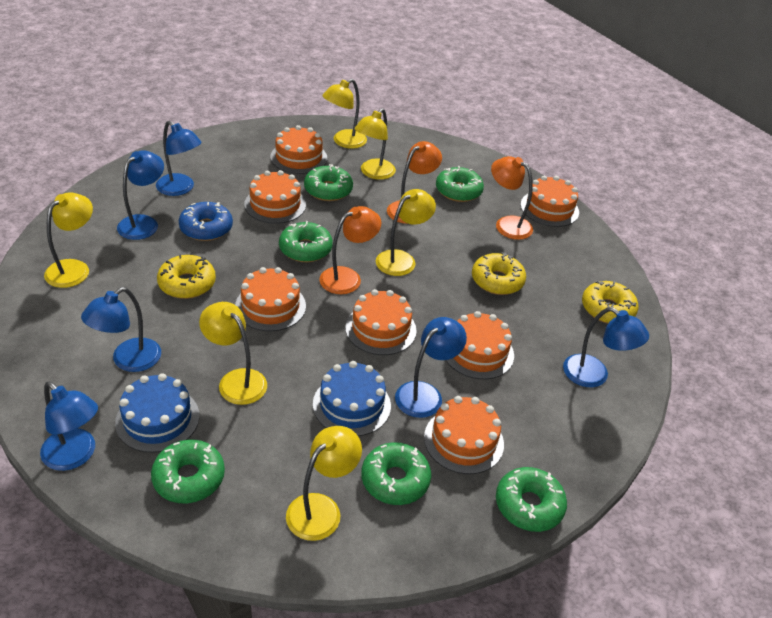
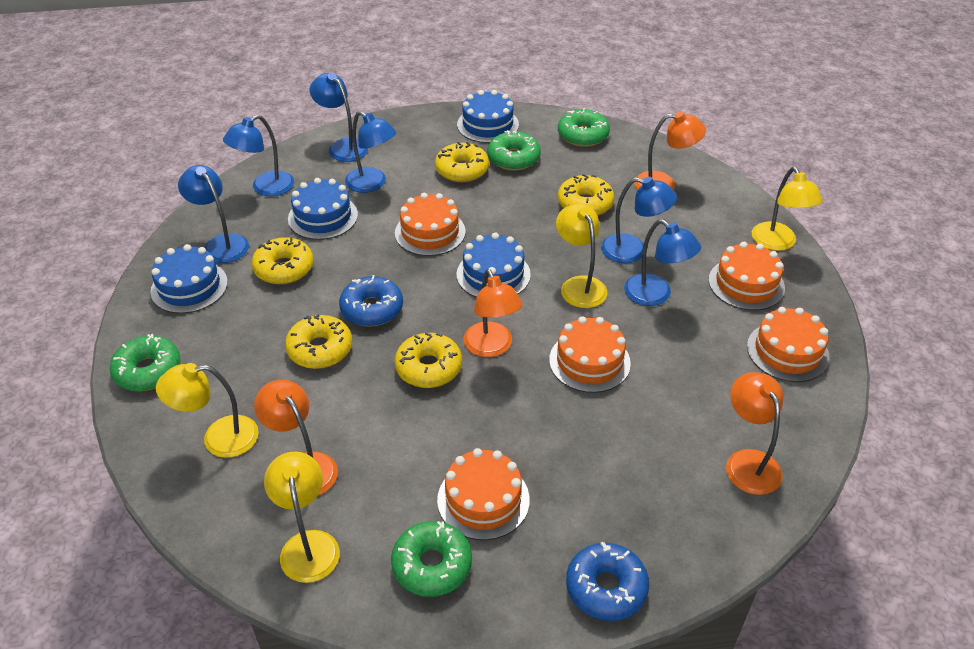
blue cake: [115,373,199,453] [313,361,391,436] = 2 -> [150,244,228,314] [288,178,358,240] [456,232,531,298] [457,90,519,143] = 4
blue donut: [179,202,233,241] = 1 -> [339,275,403,326] [566,542,649,621] = 2
green donut: [151,440,225,503] [279,221,333,262] [304,164,353,201] [361,442,431,505] [436,166,484,202] [496,467,567,532] = 6 -> [110,334,181,391] [391,521,472,597] [487,130,541,171] [558,108,610,147] = 4
orange cake: [235,267,306,331] [244,170,306,224] [270,125,327,174] [345,289,417,355] [424,396,504,474] [446,311,514,379] [520,176,579,227] = 7 -> [395,193,466,256] [437,448,530,540] [549,316,631,393] [709,242,785,310] [747,307,830,382] = 5
orange lamp: [319,206,381,294] [387,141,442,224] [491,156,533,240] = 3 -> [254,380,338,496] [463,269,523,357] [634,111,706,190] [726,372,783,495] = 4
yellow donut: [157,255,216,299] [472,252,526,295] [582,281,639,324] = 3 -> [252,237,314,284] [285,315,352,369] [394,332,462,388] [435,142,489,183] [558,174,615,216] = 5
yellow lamp: [44,192,93,288] [199,302,267,405] [286,426,362,541] [322,79,367,149] [354,108,396,180] [376,189,436,276] = 6 -> [156,363,259,458] [264,451,340,583] [556,203,607,308] [752,167,823,251] = 4

